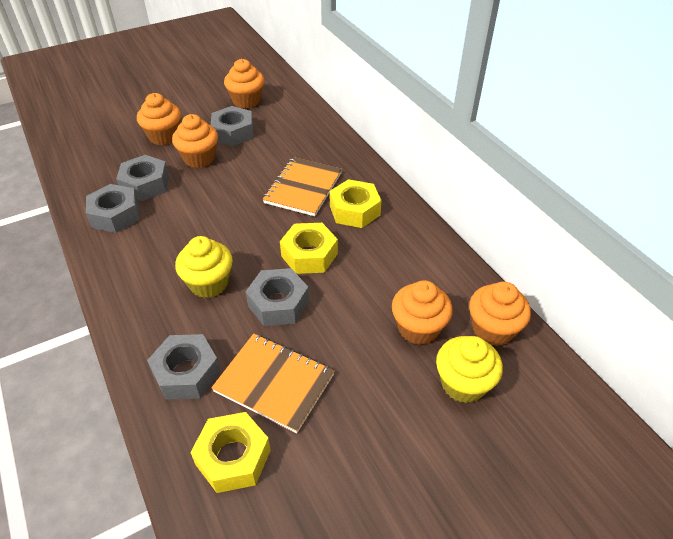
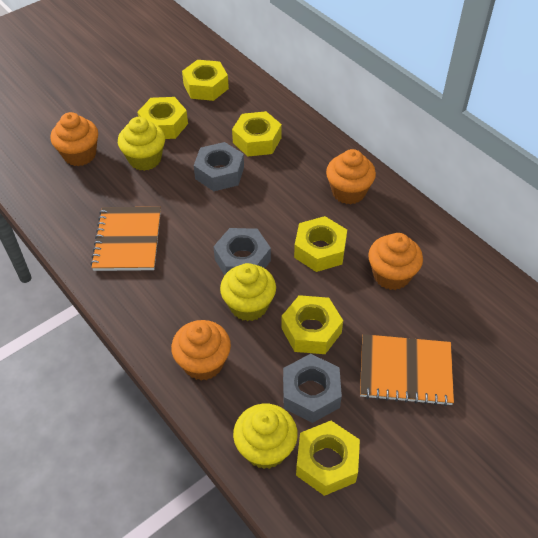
grey nut: [86,184,140,233] [116,155,169,201] [147,334,221,400] [211,106,253,146] [246,268,309,326] = 5 -> [194,142,244,191] [213,228,271,275] [283,354,342,423] = 3
orange cupcake: [137,93,181,145] [172,114,218,168] [224,59,264,109] [392,280,453,345] [469,282,531,346] = 5 -> [51,112,98,166] [171,320,231,381] [326,149,376,204] [368,233,423,290] = 4
yellow cupcake: [175,236,233,298] [436,336,503,403] = 2 -> [118,117,165,171] [220,263,276,321] [233,404,298,469] = 3
yellow nut: [190,412,271,493] [280,223,338,274] [330,179,382,228] = 3 -> [137,97,188,139] [182,60,229,101] [232,111,282,157] [281,295,343,354] [294,216,347,272] [296,421,360,496] = 6

